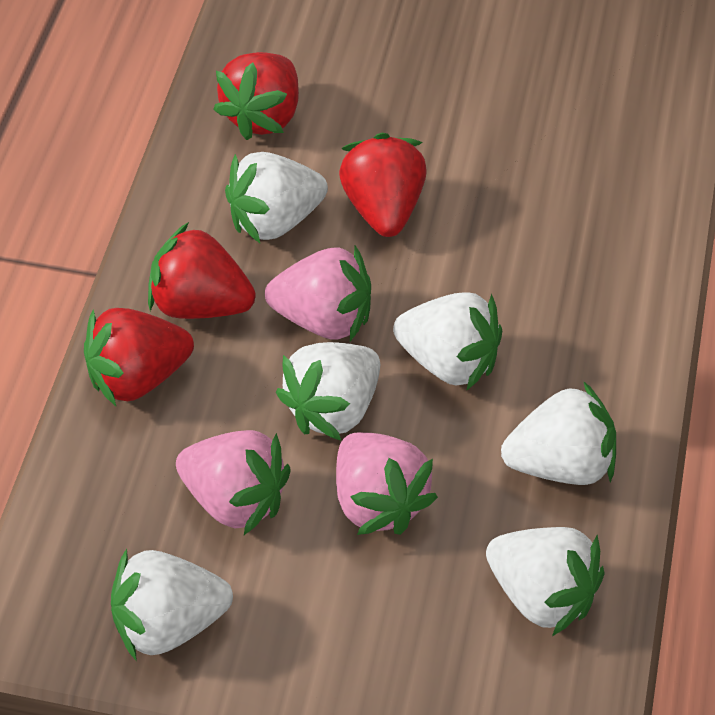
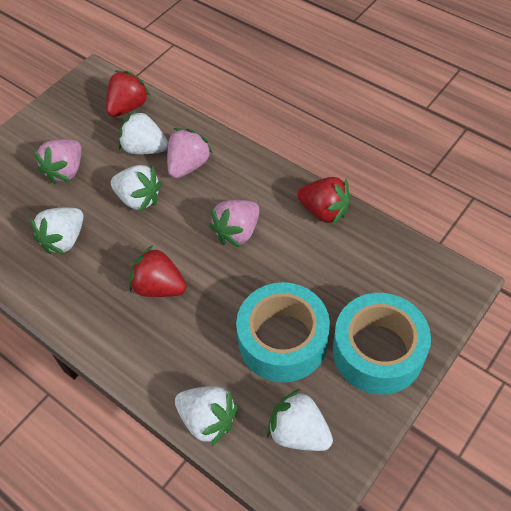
red strawberry: [84,308,194,406] [148,222,256,319] [213,52,299,140] [339,133,427,237] = 4 -> [106,70,150,117] [129,245,187,297] [297,177,351,226] = 3
turquoise tape: none = 0 -> [236,282,330,383] [333,293,431,395] = 2
white strawberry: [111,549,233,661] [225,152,328,243] [276,342,380,441] [393,292,502,391] [486,527,605,636] [501,381,616,485] = 6 -> [30,208,84,255] [111,165,162,212] [118,110,168,155] [175,386,238,447] [267,389,333,451] = 5

